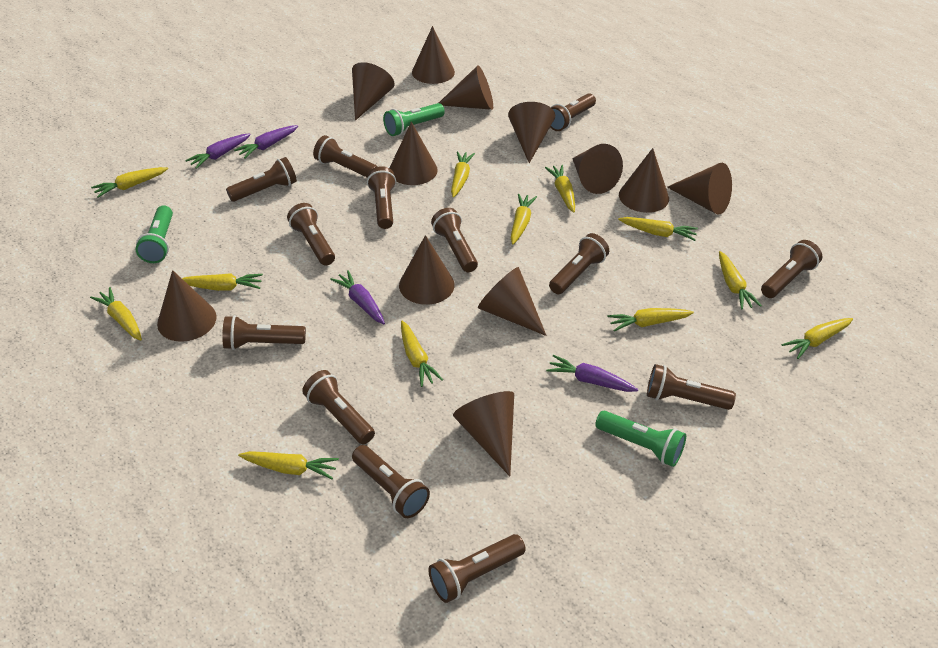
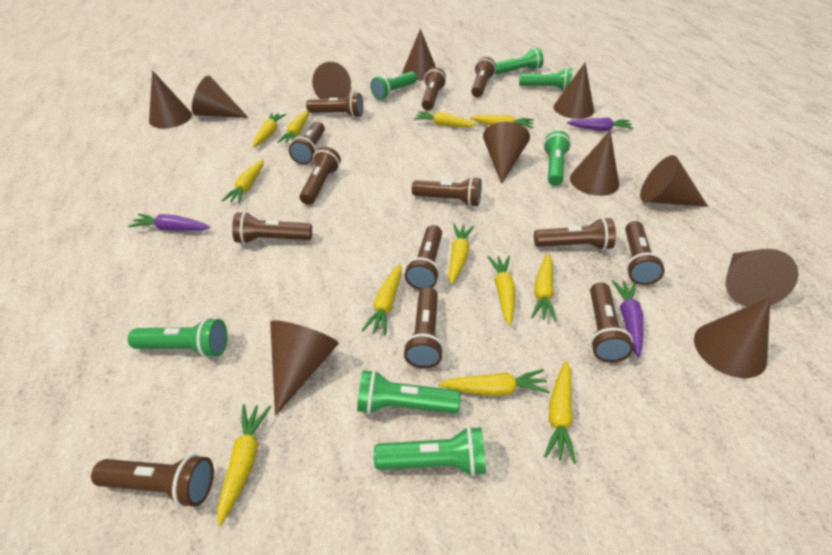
brown cone: [157,270,217,342] [352,62,394,121] [389,122,438,185] [399,235,455,305] [412,26,455,84] [439,66,493,110] [453,391,514,476] [478,267,547,336] [508,102,555,163] [572,144,623,194] [619,148,669,213] [667,162,732,215] = 12 -> [149,70,192,128] [192,76,249,118] [270,320,339,416] [312,62,351,99] [402,28,436,80] [483,122,530,184] [554,62,594,119] [570,131,619,196] [640,155,708,207] [694,297,770,378] [726,249,798,307] = 11
green flashlight: [136,205,173,263] [383,103,445,136] [595,411,686,467] = 3 -> [128,318,228,358] [357,370,461,414] [370,71,417,99] [374,426,486,477] [495,48,544,74] [519,67,572,91] [543,131,571,186] = 7
purple carrot: [185,133,251,169] [234,125,298,158] [330,270,385,324] [546,355,638,392] = 4 -> [128,214,211,231] [567,118,633,131] [612,280,643,357] = 3

